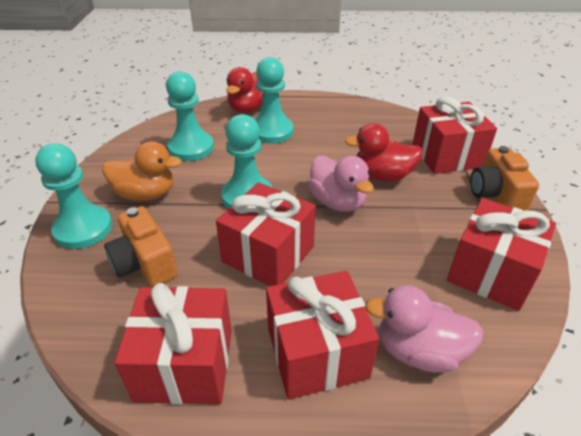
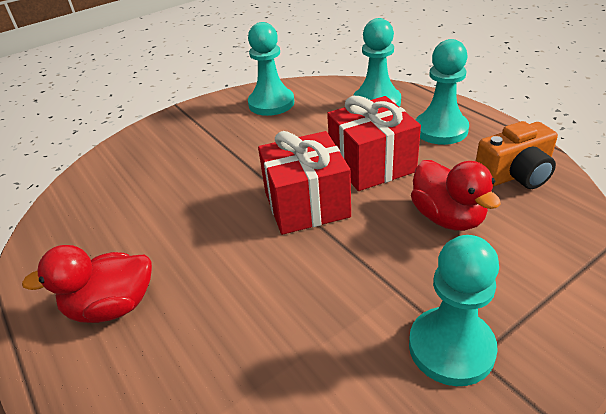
orange camera: [104,206,178,287] [470,146,539,211] = 2 -> [476,121,558,189] = 1
orange duck: [103,141,182,201] = 1 -> none = 0
pink duck: [308,155,374,212] [365,285,484,373] = 2 -> none = 0
red gift: [114,283,232,405] [216,182,316,286] [266,271,379,399] [412,96,497,174] [447,198,556,311] = 5 -> [258,131,351,235] [327,96,421,191] = 2

